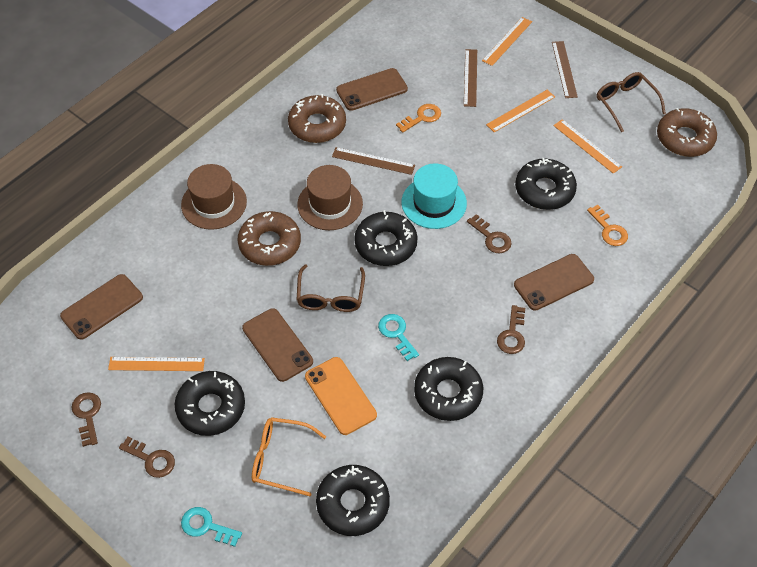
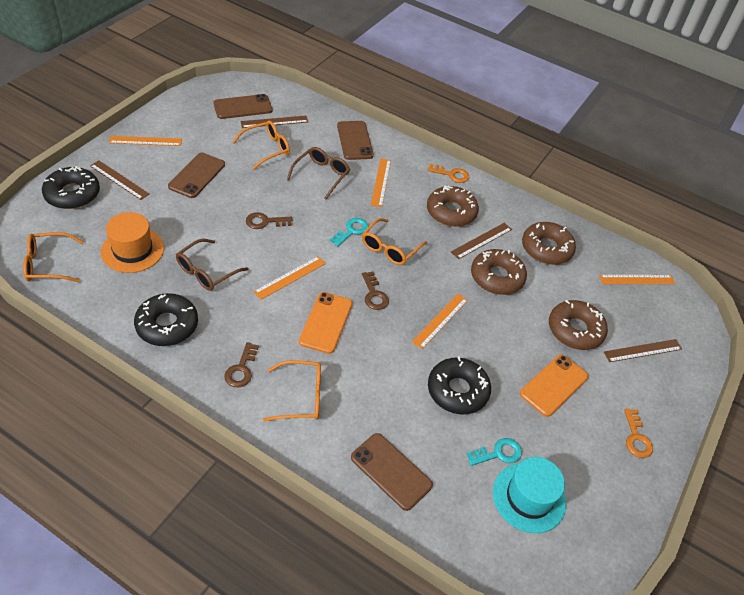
black donut: [175,371,245,436] [316,465,390,536] [354,210,418,266] [414,357,483,421] [515,158,577,210] = 5 -> [42,166,100,209] [134,293,198,346] [428,356,491,414] = 3
brown donut: [238,211,301,266] [288,94,346,143] [657,108,717,157] = 3 -> [427,185,479,227] [471,249,527,295] [522,222,576,265] [549,300,608,350] = 4
brown hat: [181,164,247,230] [297,165,363,230] = 2 -> none = 0
brown key: [71,392,101,447] [119,437,175,478] [467,214,512,253] [497,305,525,354] = 4 -> [224,342,259,387] [246,212,292,229] [362,272,389,310] = 3
brown ruler: [332,147,415,175] [464,49,477,107] [552,41,578,98] = 3 -> [90,160,150,200] [240,116,308,128] [451,223,512,259] [604,339,682,362] = 4
orange glasses: [252,417,326,496] = 1 -> [23,232,84,282] [233,121,290,170] [263,360,321,421] [362,218,427,265] = 4
orange hat: none = 0 -> [101,212,164,273] = 1
orange phone: [305,357,377,435] = 1 -> [299,292,353,354] [520,354,589,417] = 2
orange ruler: [108,357,205,371] [482,17,532,66] [486,90,555,132] [553,119,622,174] = 4 -> [109,136,182,146] [253,256,326,300] [371,158,391,207] [412,294,468,349] [599,275,675,284] = 5

